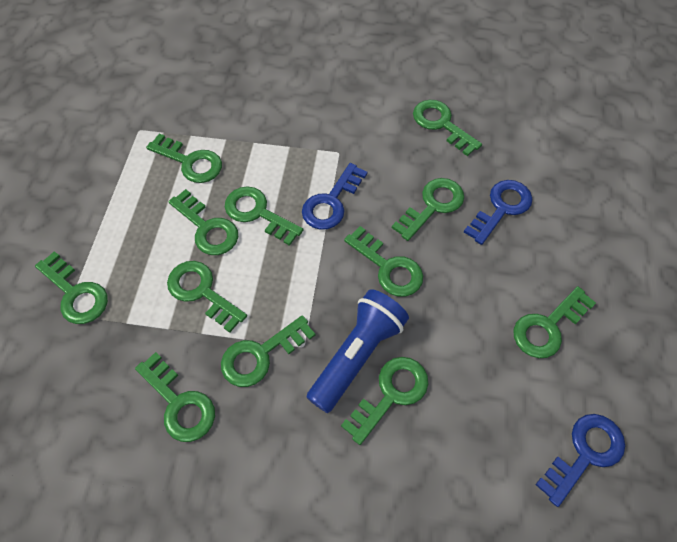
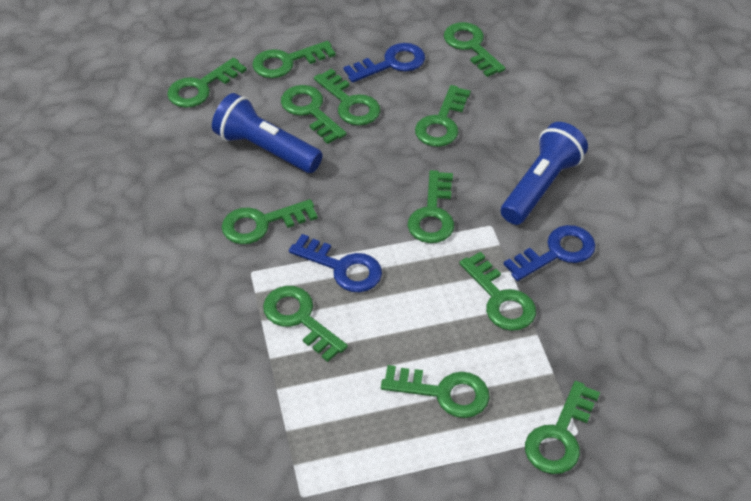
blue flashlight: [307,289,409,413] = 1 -> [212,93,323,173] [501,122,588,225] = 2

